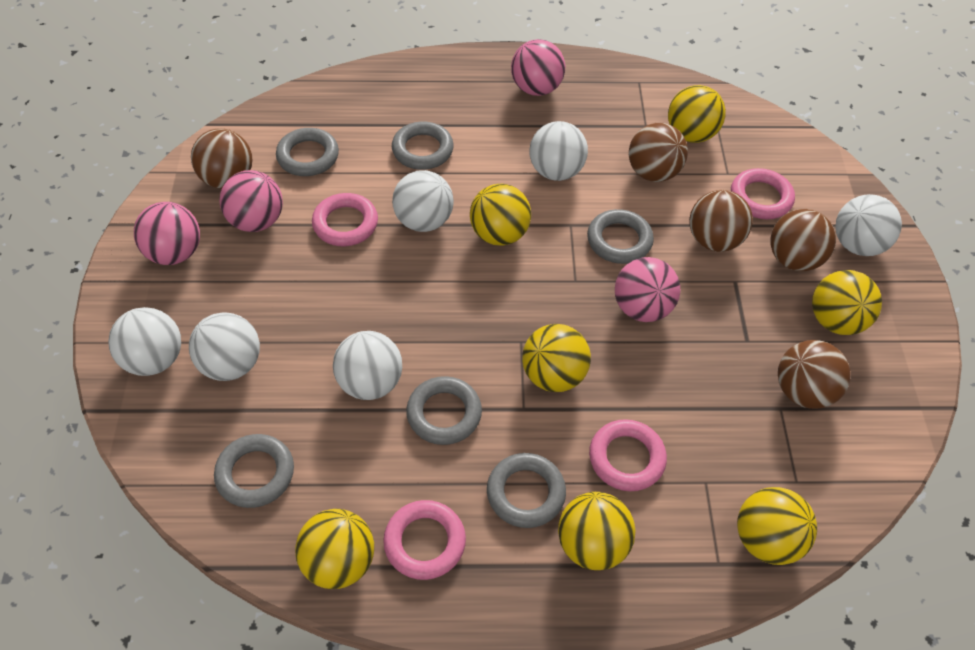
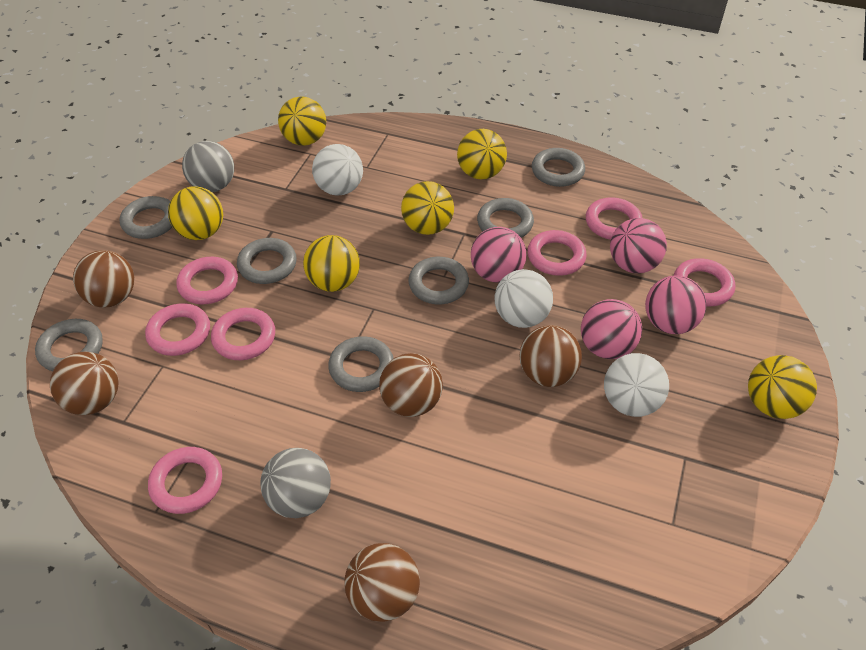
grey ball: none = 0 -> [182,141,234,192] [260,448,331,518] = 2
grey ring: [214,434,294,508] [276,128,339,176] [392,122,454,170] [406,376,482,445] [487,453,566,528] [587,209,654,264] = 6 -> [35,319,103,371] [120,196,172,239] [237,238,297,284] [328,336,394,392] [408,257,469,304] [477,198,534,238] [532,148,585,187] = 7
pink ring: [312,193,378,246] [383,500,466,580] [589,419,667,491] [731,168,795,219] = 4 -> [145,303,210,356] [148,447,222,514] [176,257,238,304] [211,308,275,360] [527,230,587,276] [586,197,642,240] [674,258,735,306] = 7
white ball: [108,307,181,376] [189,312,260,381] [333,331,402,400] [392,170,454,232] [529,121,588,181] [835,194,902,256] = 6 -> [312,144,363,195] [495,269,553,328] [604,353,669,417] = 3
yellow ball: [295,509,374,589] [470,184,531,246] [522,324,591,392] [558,492,636,570] [668,85,726,143] [737,487,817,565] [812,270,882,335] = 7 -> [168,186,223,240] [278,96,326,146] [303,235,360,292] [401,181,454,235] [457,129,507,179] [748,355,817,419] = 6

